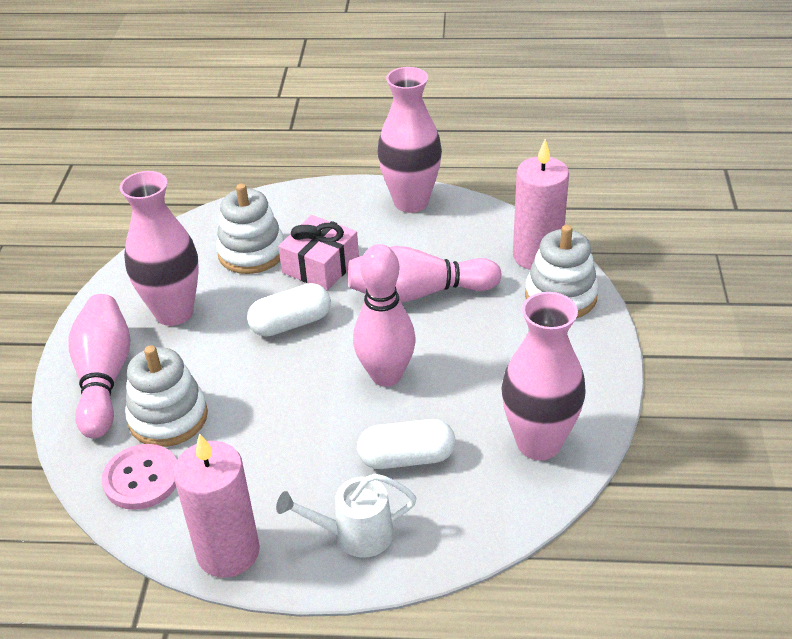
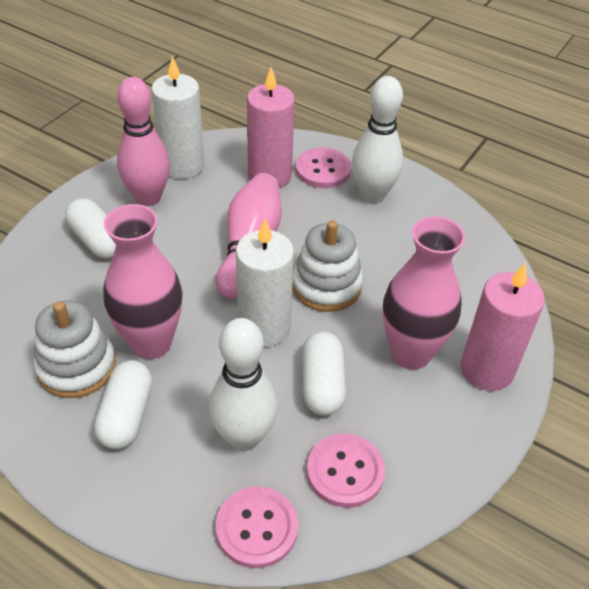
pink bowling pin: [68,294,130,439] [348,246,502,302] [353,244,416,387] = 3 -> [117,77,170,206] [216,173,282,299] = 2
pink button: [101,444,177,510] = 1 -> [216,486,298,568] [296,147,351,188] [307,433,385,508] = 3
pink gift: [278,215,359,291] = 1 -> none = 0
pink vase: [120,171,199,326] [377,67,442,213] [501,292,586,460] = 3 -> [103,204,182,359] [383,216,465,370] = 2
white bowling pin: none = 0 -> [209,318,278,451] [352,76,403,203] = 2
white candle: none = 0 -> [151,56,204,179] [236,219,294,347] = 2
white capsule: [247,283,331,337] [357,419,455,469] = 2 -> [65,198,116,259] [94,360,152,449] [302,331,346,416] = 3
white stacking toy: [125,346,208,447] [216,183,284,274] [525,225,599,318] = 3 -> [33,301,116,398] [292,220,363,312] = 2
white watering can: [276,474,416,558] = 1 -> none = 0

